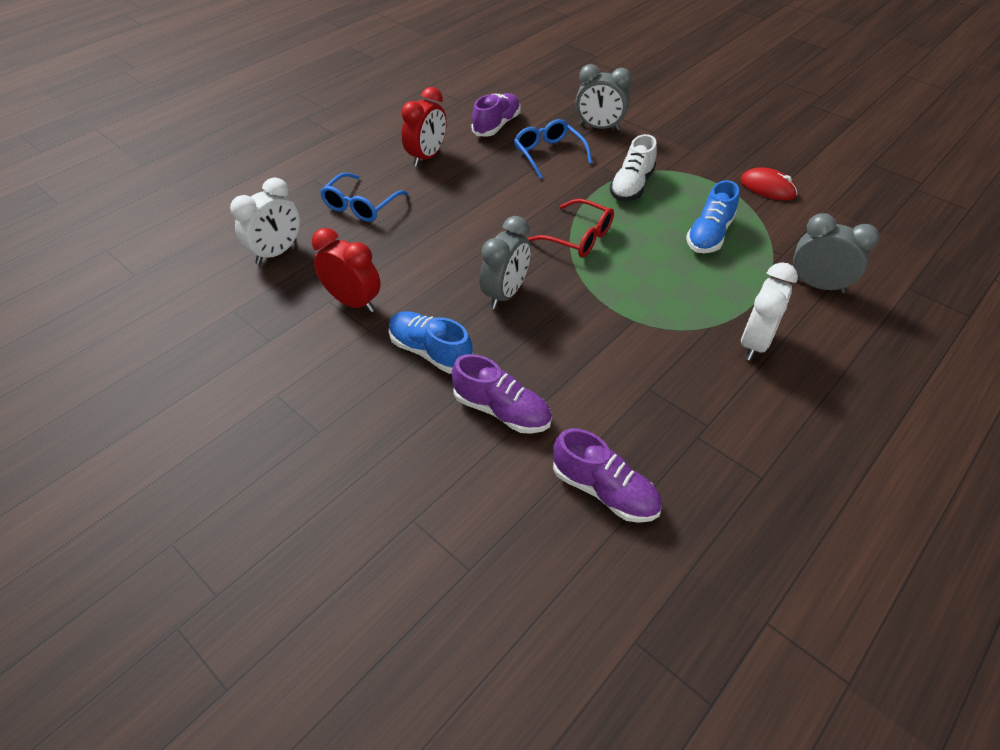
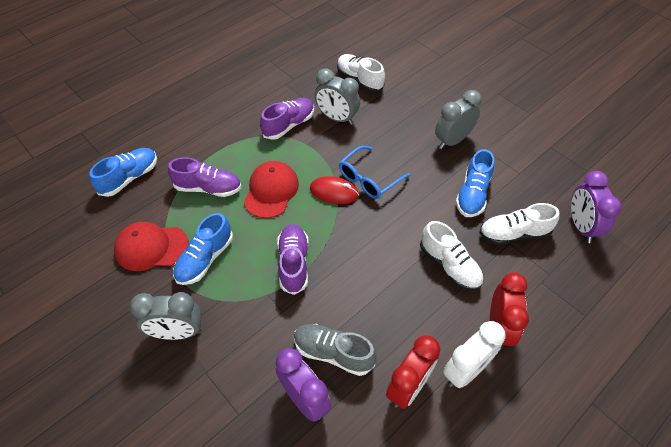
blue glasses: [320,172,408,222] [514,119,592,179] = 2 -> [339,146,410,199] = 1
blue shoe: [389,311,473,374] [686,180,739,253] = 2 -> [89,148,157,197] [173,213,233,285] [456,149,494,217] = 3
grey shoe: none = 0 -> [294,324,377,376] = 1
purple clock: none = 0 -> [275,348,331,422] [571,171,622,243] = 2
red cap: none = 0 -> [114,222,188,271] [244,161,299,218] = 2
red glasses: [528,199,614,257] = 1 -> none = 0
white clock: [230,177,300,265] [741,262,798,360] = 2 -> [443,321,506,388] = 1
white shoe: [610,134,657,201] = 1 -> [337,54,385,93] [420,221,483,291] [479,203,559,245] = 3

